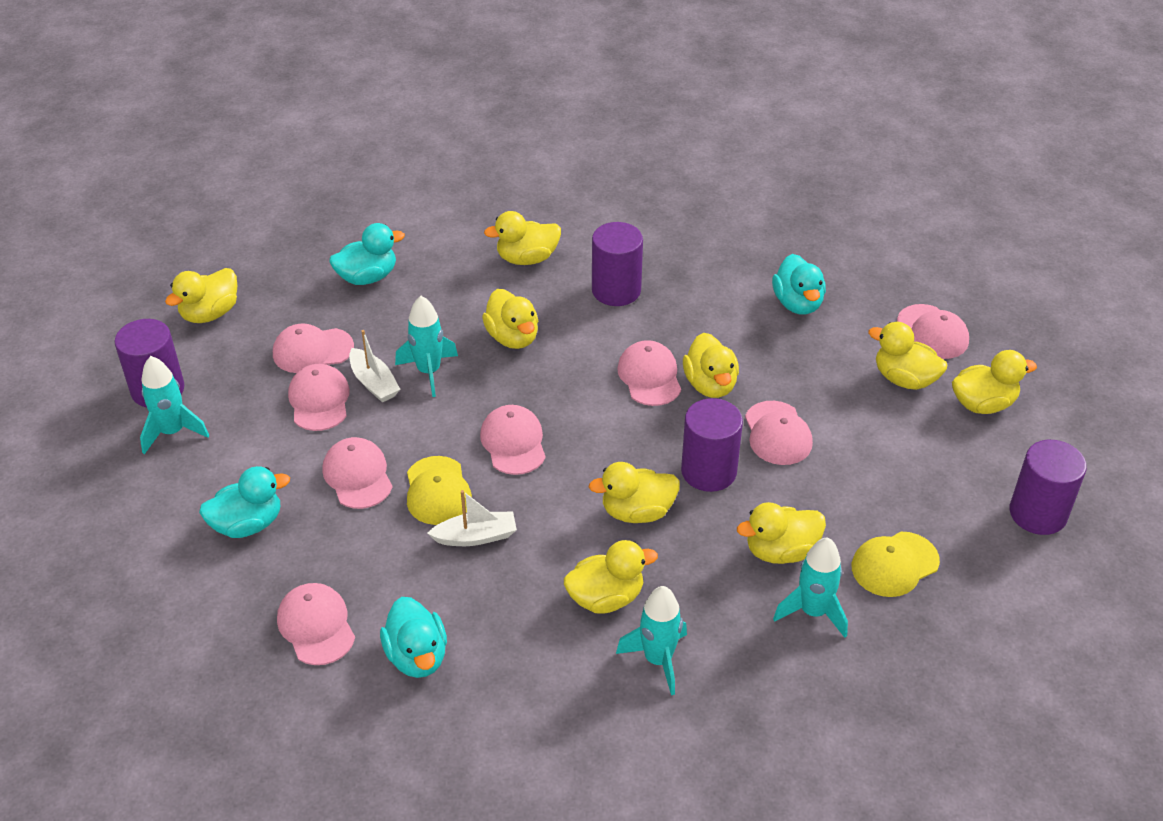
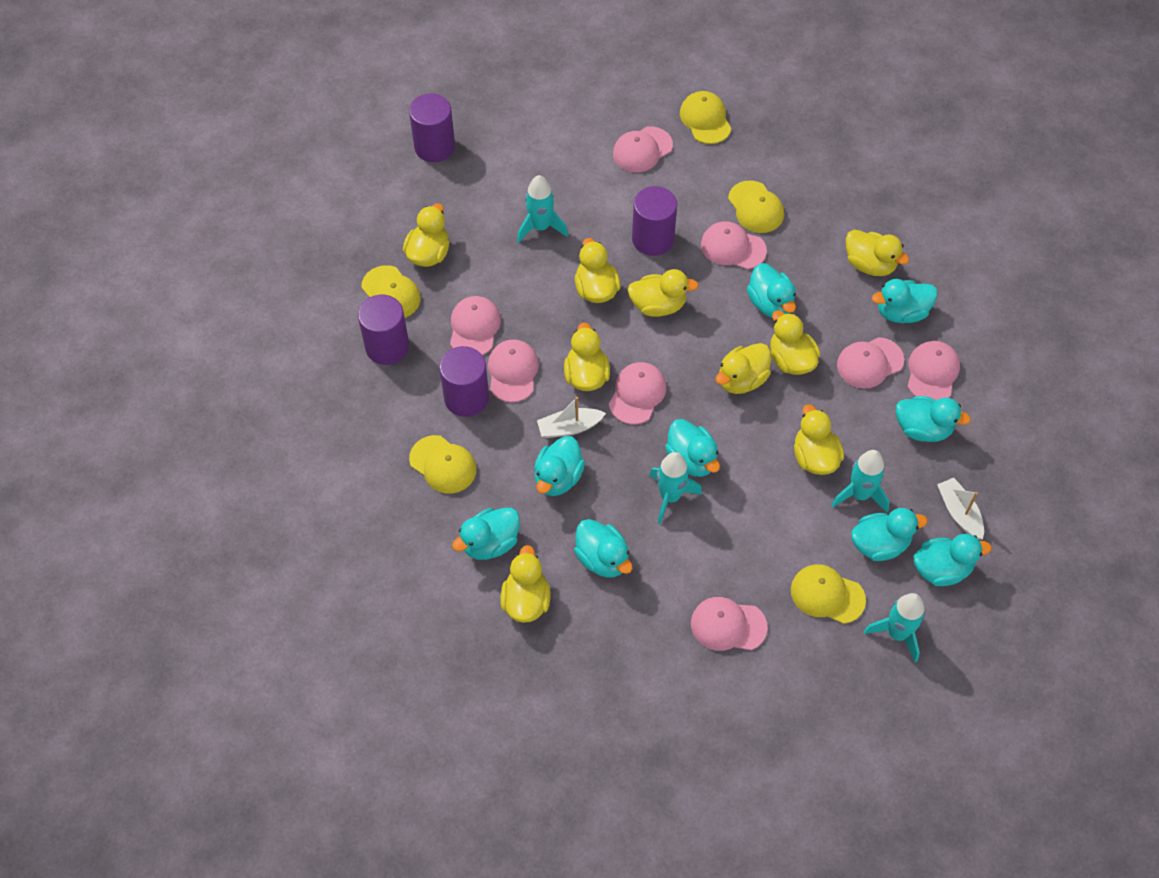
turquoise duck: [199,466,290,538] [329,223,405,285] [380,597,447,678] [772,254,826,315] = 4 -> [452,508,520,560] [534,436,585,496] [574,519,632,578] [665,419,720,477] [747,263,796,318] [851,508,928,561] [872,279,938,323] [896,396,971,442] [914,534,992,586] = 9
yellow cap: [407,456,472,525] [852,532,940,597] = 2 -> [361,265,421,318] [409,435,477,494] [680,91,731,144] [728,181,784,233] [791,564,866,624] = 5

